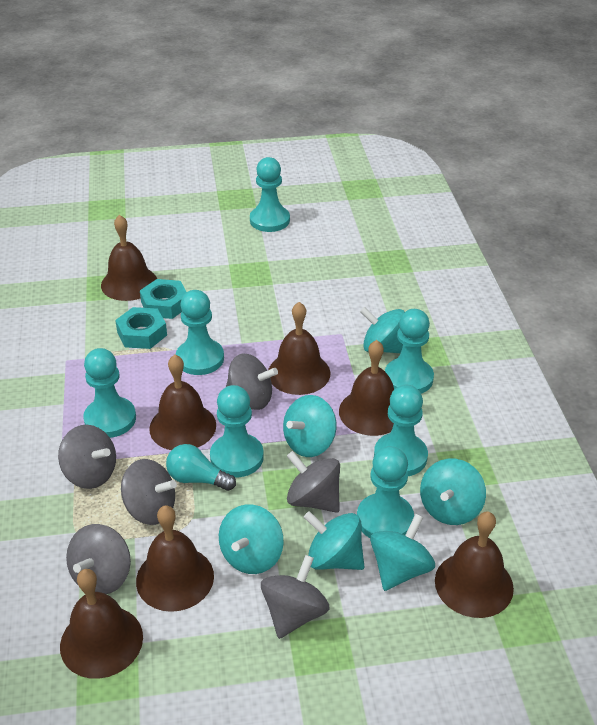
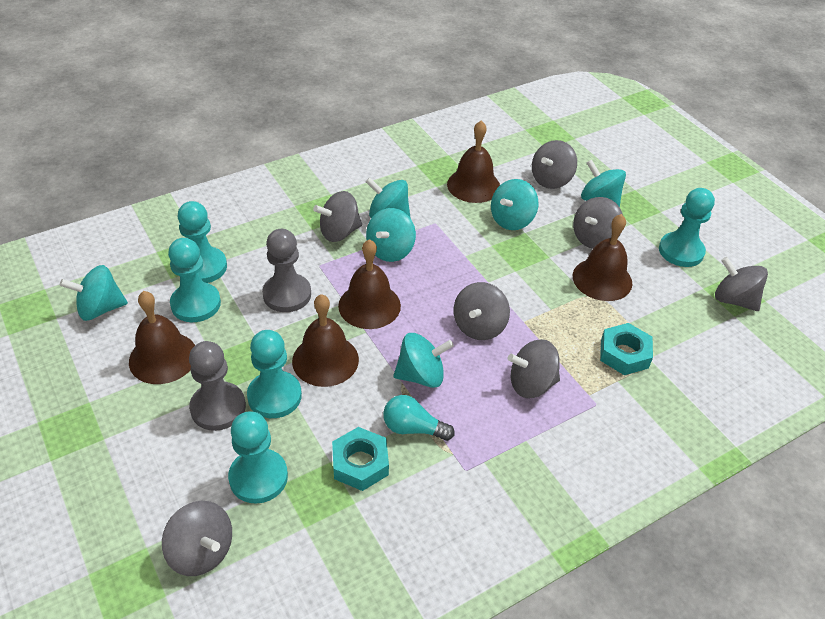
brown bell: [60,569,143,679] [101,215,157,301] [136,505,214,612] [149,355,216,450] [268,302,331,395] [339,340,394,436] [435,511,514,618] = 7 -> [129,291,195,384] [292,294,359,387] [338,239,401,329] [447,120,500,203] [573,214,632,301] = 5
grey pawn: none = 0 -> [189,341,246,431] [262,229,311,312] = 2
grey spinning top: [58,425,116,489] [66,524,131,594] [121,459,177,525] [226,353,278,410] [261,555,330,639] [287,451,340,513] = 6 -> [162,501,232,576] [313,191,362,242] [454,282,510,340] [508,339,560,398] [532,140,577,189] [573,197,623,249] [715,257,768,311] = 7
turquoise pawn: [83,348,136,438] [176,290,224,375] [210,385,264,478] [250,157,290,232] [357,446,414,538] [374,385,428,476] [385,309,434,394] = 7 -> [168,238,221,322] [178,201,227,283] [228,411,288,504] [247,330,302,418] [659,188,715,267] = 5

